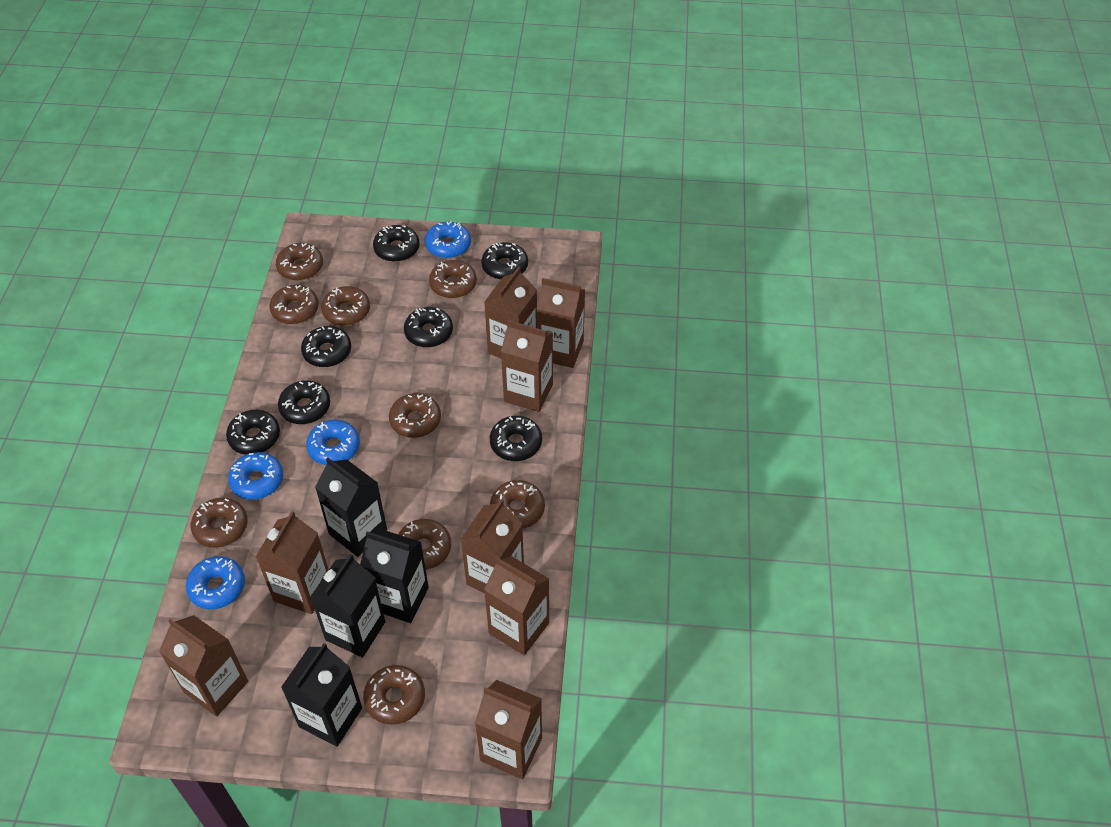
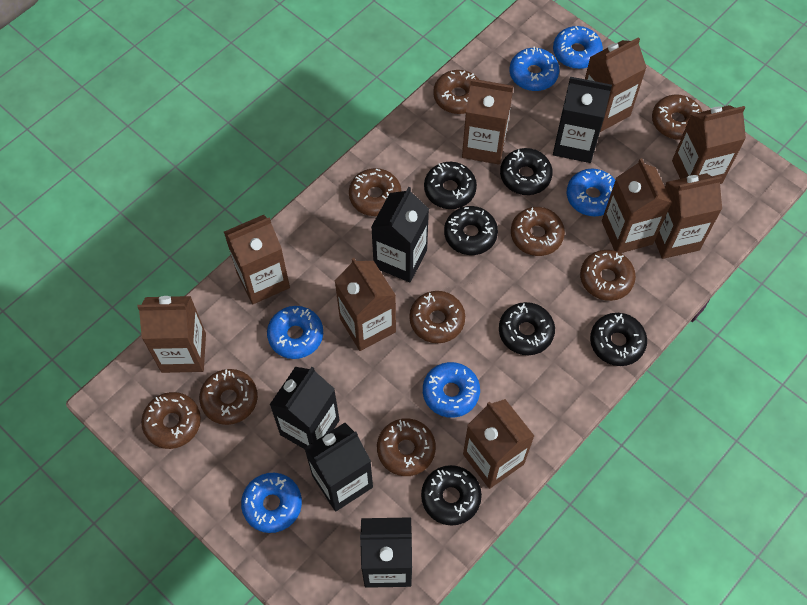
black carton: [281,643,362,747] [310,554,386,658] [315,458,387,557] [360,529,429,623] = 4 -> [270,367,340,449] [304,423,373,511] [360,517,412,588] [371,187,429,282] [553,77,612,163] = 5
black donut: [226,410,280,455] [278,380,330,424] [301,326,351,367] [373,225,419,262] [404,307,453,348] [481,242,528,280] [490,416,542,461] = 7 -> [421,465,482,525] [424,162,477,209] [444,206,498,255] [499,302,555,355] [500,148,553,195] [590,313,647,366] = 6
blue donut: [186,556,245,609] [228,452,283,500] [306,420,360,465] [425,221,471,258] = 4 -> [241,473,302,533] [267,306,323,359] [423,362,480,418] [509,47,560,91] [553,26,603,69] [567,169,615,216] = 6
brown carton: [159,615,248,716] [256,511,329,614] [461,499,524,593] [475,680,542,779] [484,267,537,359] [484,556,549,655] [501,320,553,412] [537,278,585,368] = 8 -> [137,296,206,373] [224,215,290,304] [335,258,396,351] [462,79,514,165] [463,399,534,489] [585,37,647,132] [602,158,672,253] [655,173,722,259] [672,105,746,184] = 9

